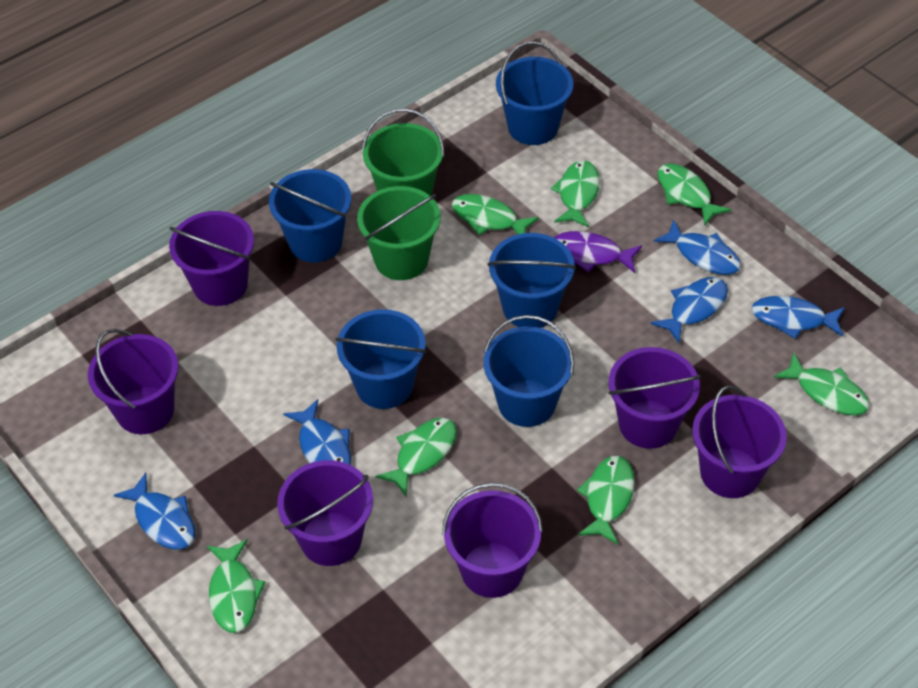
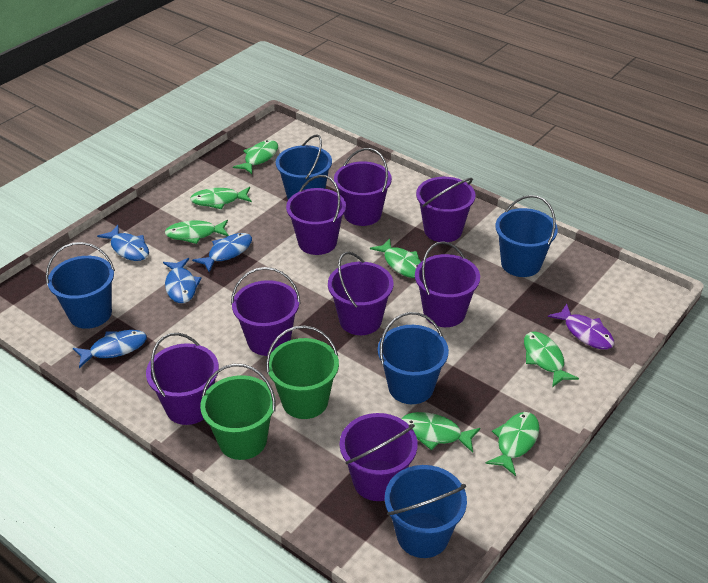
blue fish: [114,472,195,549] [283,399,351,465] [651,277,728,343] [654,219,741,275] [751,296,845,339] = 5 -> [73,330,147,368] [97,225,149,261] [163,258,202,303] [192,233,252,273] = 4
purple bucket: [88,329,179,434] [169,211,254,306] [277,460,373,566] [442,483,543,598] [608,347,701,449] [692,385,787,498] = 6 -> [146,333,219,425] [231,267,301,356] [286,175,346,255] [328,252,393,335] [334,148,392,226] [340,413,418,501] [415,241,480,327] [416,177,476,242] = 8

